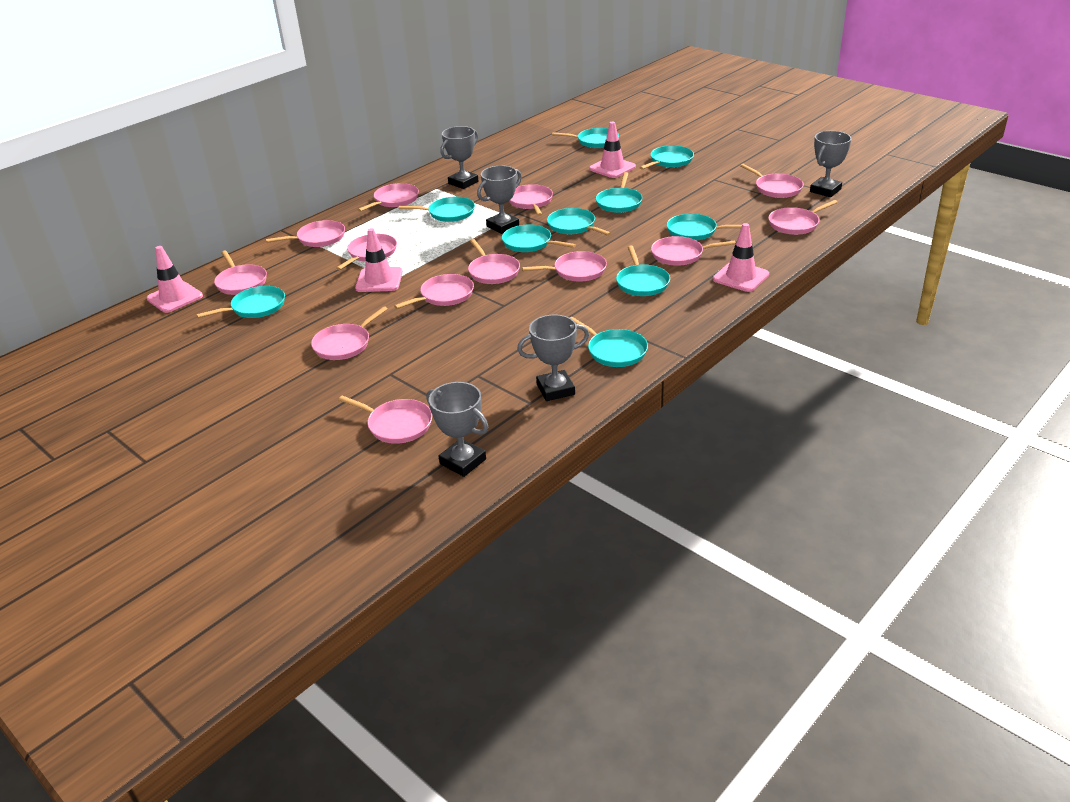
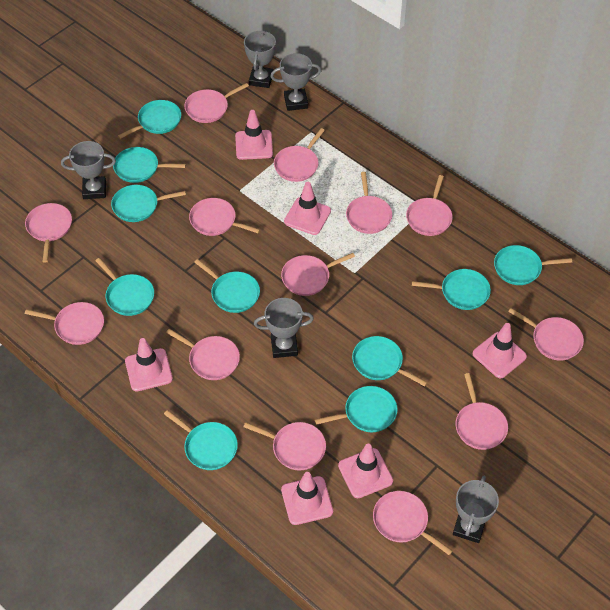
pink traffic cone: [147,246,203,313] [355,228,403,292] [589,122,636,178] [713,223,769,292] = 4 -> [125,338,173,392] [235,110,273,160] [281,472,333,525] [284,182,331,235] [338,444,393,498] [473,323,527,378] = 6

